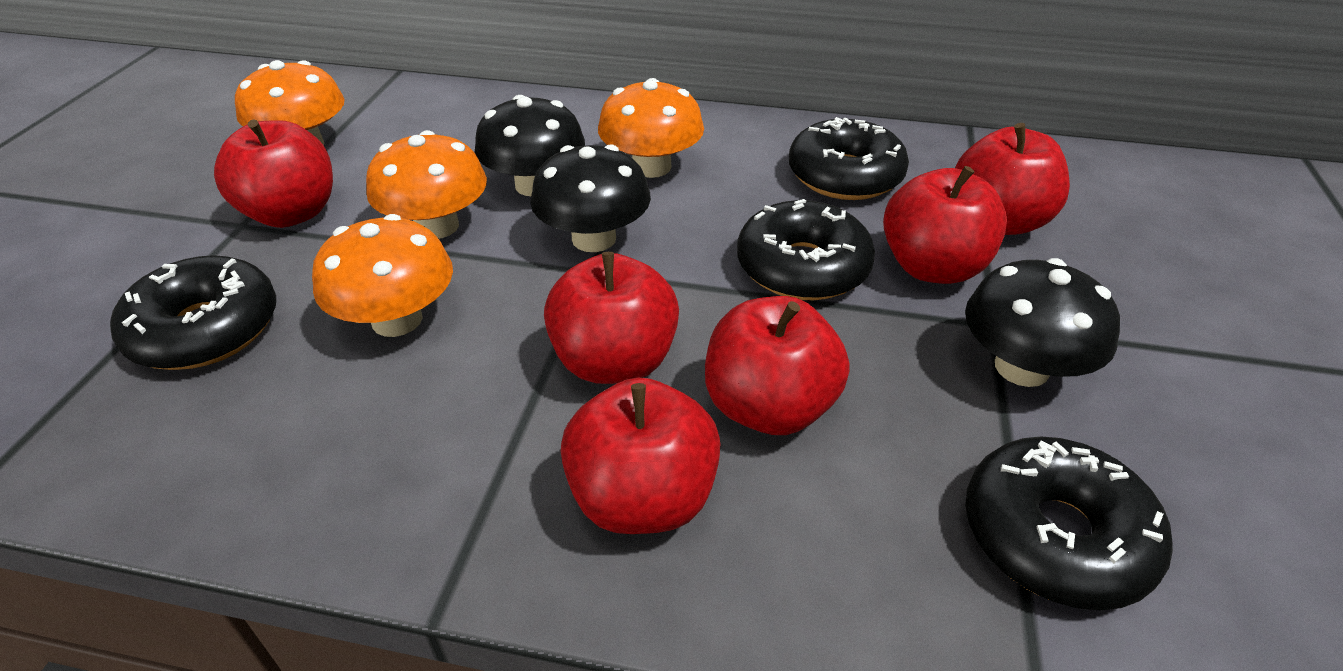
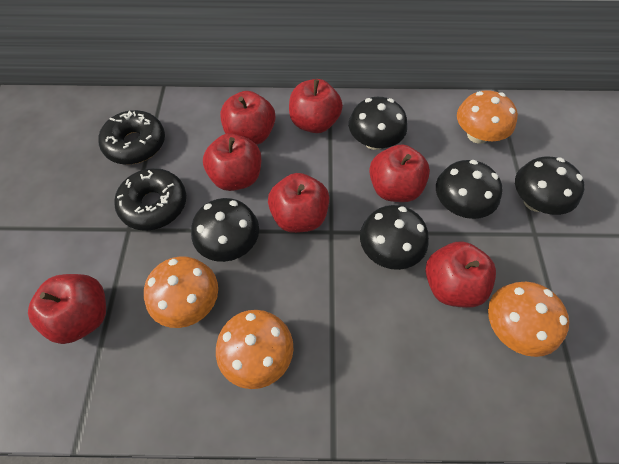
black donut: [110,255,276,370] [737,199,875,300] [789,117,909,200] [965,437,1173,610] = 4 -> [98,110,165,165] [114,168,186,231] = 2
black mushroom: [475,95,585,196] [530,144,651,252] [965,258,1120,387] = 3 -> [191,198,259,262] [349,97,407,150] [360,205,429,270] [436,160,502,219] [515,157,585,215] = 5
red apple: [214,119,333,228] [544,252,679,384] [561,378,721,534] [705,296,850,435] [883,166,1007,284] [955,123,1070,235] = 6 -> [28,274,106,344] [203,133,261,191] [220,91,276,145] [268,173,329,233] [289,79,343,133] [369,144,430,202] [426,241,496,308] = 7

